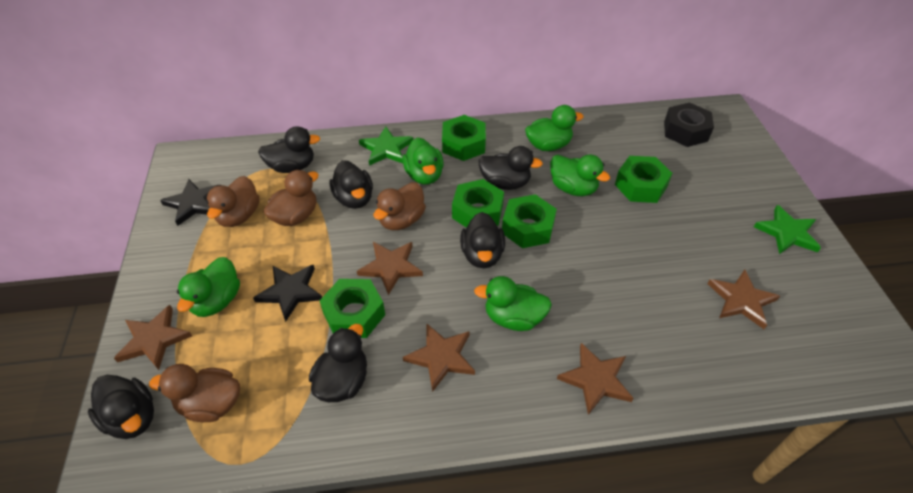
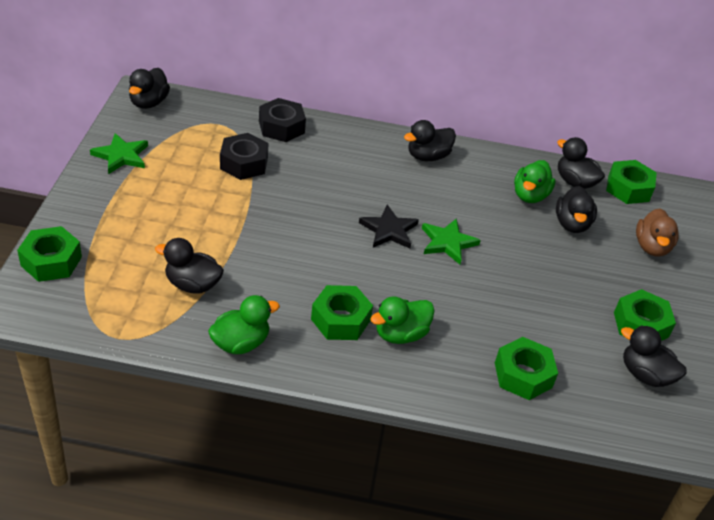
black nut: [664,102,714,147] = 1 -> [220,133,268,180] [259,98,306,142] = 2
black star: [160,179,220,226] [253,265,322,322] = 2 -> [359,205,419,248] = 1
brown duck: [149,364,240,422] [206,176,259,227] [264,170,318,226] [373,182,426,230] = 4 -> [636,208,679,257] = 1
brown star: [114,305,192,370] [357,242,423,295] [403,324,475,392] [557,343,634,415] [707,270,780,329] = 5 -> none = 0
green duck: [177,257,240,317] [403,137,444,185] [474,276,552,331] [525,105,584,151] [550,154,610,196] = 5 -> [208,295,280,354] [370,297,435,344] [514,160,556,203] = 3

